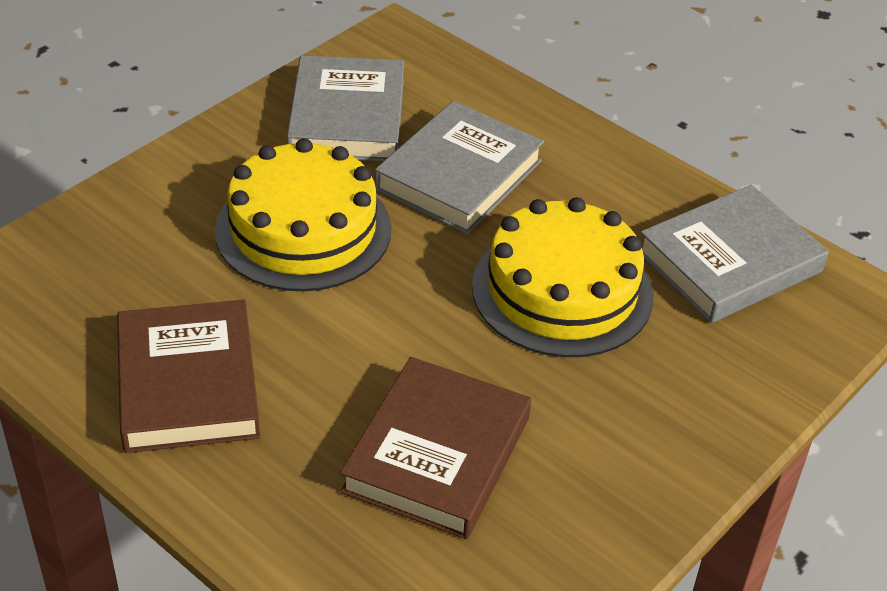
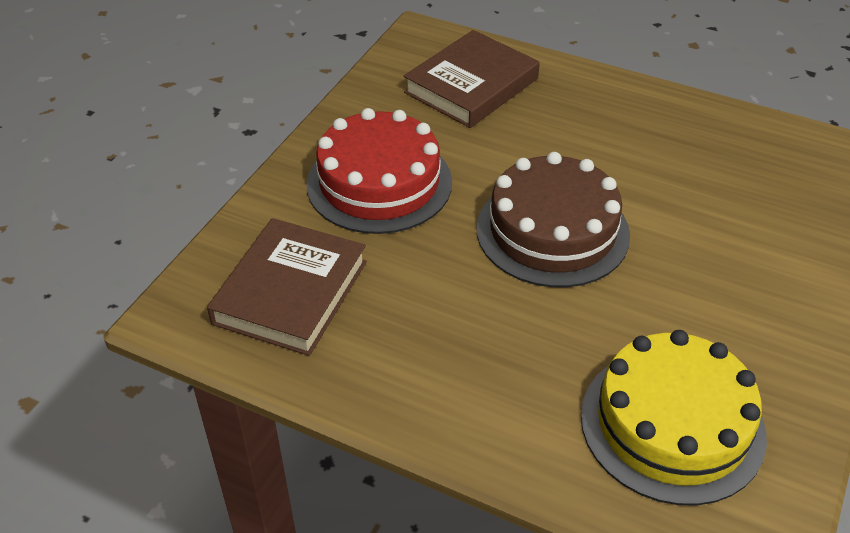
brown cake: none = 0 -> [476,152,630,287] = 1
grey book: [287,55,404,161] [375,101,544,234] [641,185,829,323] = 3 -> none = 0
red cake: none = 0 -> [306,108,452,234] = 1
yellow cake: [215,138,391,291] [472,197,654,357] = 2 -> [581,330,767,506] = 1

